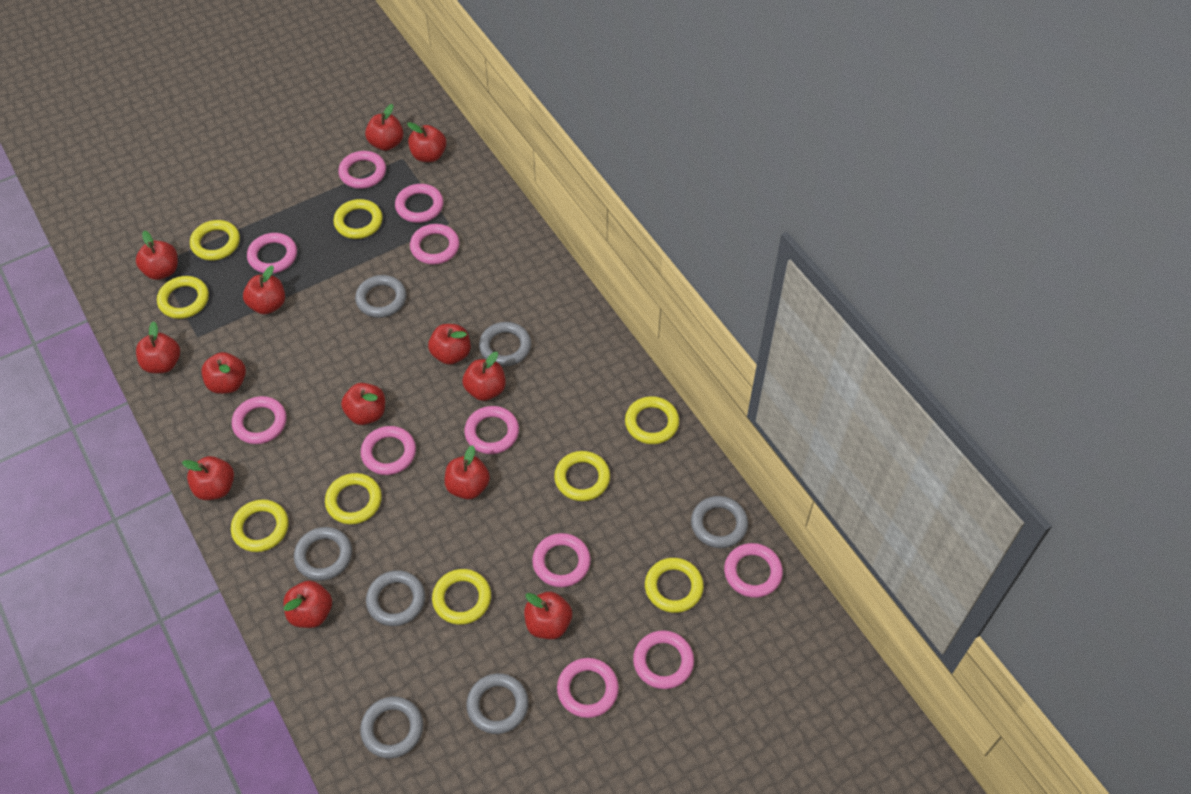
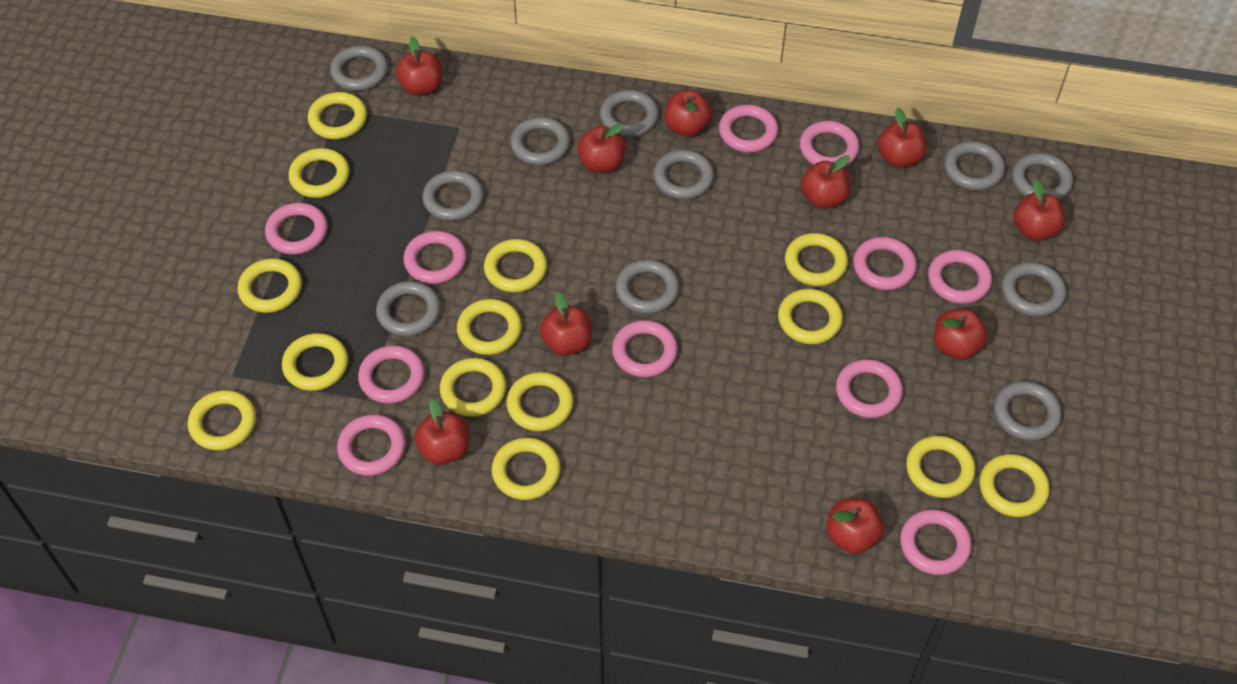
grey ring: [294,527,352,581] [355,275,406,318] [360,696,423,758] [366,570,425,626] [466,673,529,734] [479,322,531,367] [691,496,748,548] = 7 -> [330,45,388,91] [376,281,441,337] [422,170,484,221] [510,117,570,165] [600,90,659,137] [615,260,679,314] [653,150,714,199] [944,141,1005,191] [994,381,1062,441] [1002,262,1066,317] [1012,153,1073,200] = 11
red apple: [136,231,178,280] [136,321,180,373] [182,456,234,500] [201,352,246,394] [243,265,285,314] [283,581,332,628] [341,383,385,425] [365,104,403,151] [407,122,446,162] [428,324,471,365] [445,445,490,499] [463,352,506,401] [524,592,572,639] = 13 -> [396,37,443,96] [414,398,469,465] [540,292,592,356] [577,123,626,173] [665,90,712,137] [801,155,850,209] [826,498,884,554] [877,108,926,168] [934,309,987,360] [1013,179,1065,241] = 10
yellow ring: [157,276,209,319] [190,220,240,261] [231,499,289,552] [325,473,382,524] [333,199,383,239] [432,569,491,625] [554,451,610,501] [625,396,679,444] [645,558,704,613] = 9 -> [188,390,256,450] [237,258,302,313] [282,333,348,391] [288,148,349,198] [308,92,367,139] [440,358,506,417] [457,299,522,355] [484,239,547,293] [491,437,561,500] [506,372,574,431] [778,289,843,344] [785,233,848,286] [906,436,976,498] [979,454,1050,517] = 14

